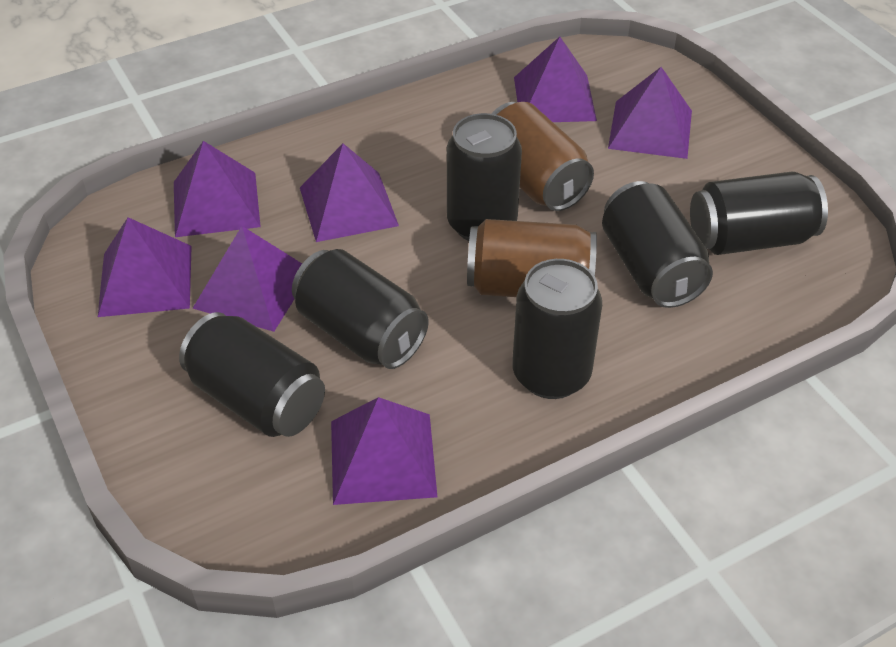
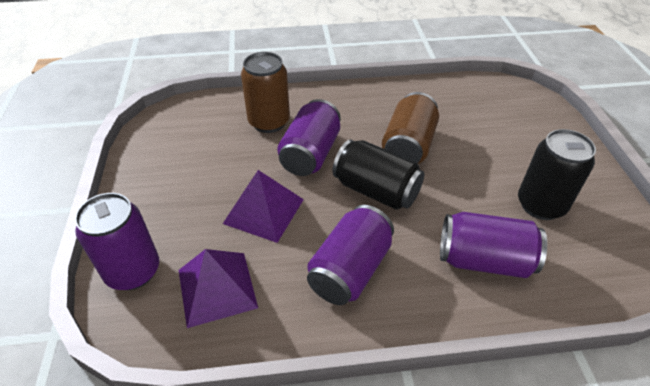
black can: [179,312,325,437] [292,249,429,369] [447,113,522,241] [512,259,602,399] [602,181,713,308] [690,172,828,255] = 6 -> [332,140,424,210] [518,129,596,220] = 2
purple can: none = 0 -> [74,193,159,290] [277,99,341,176] [307,205,394,305] [440,212,547,278] = 4
purple pyramid: [98,217,192,317] [174,141,261,237] [193,226,302,332] [300,144,399,242] [331,397,437,505] [514,37,597,122] [608,67,692,159] = 7 -> [179,249,258,328] [223,170,304,243] = 2

